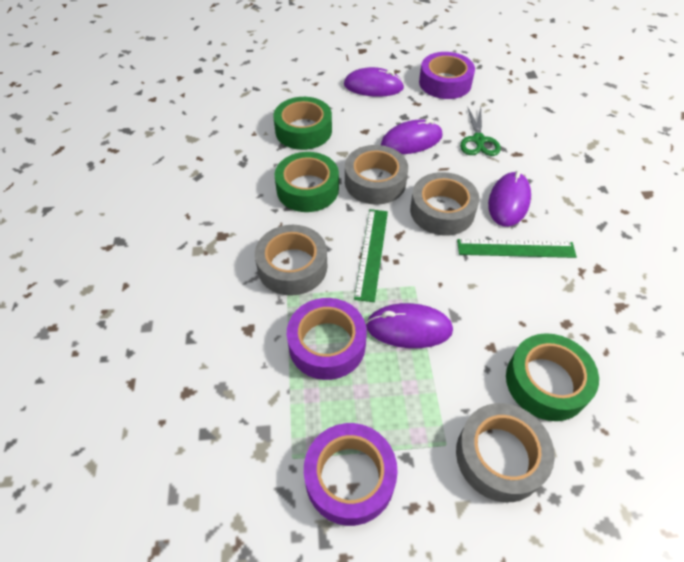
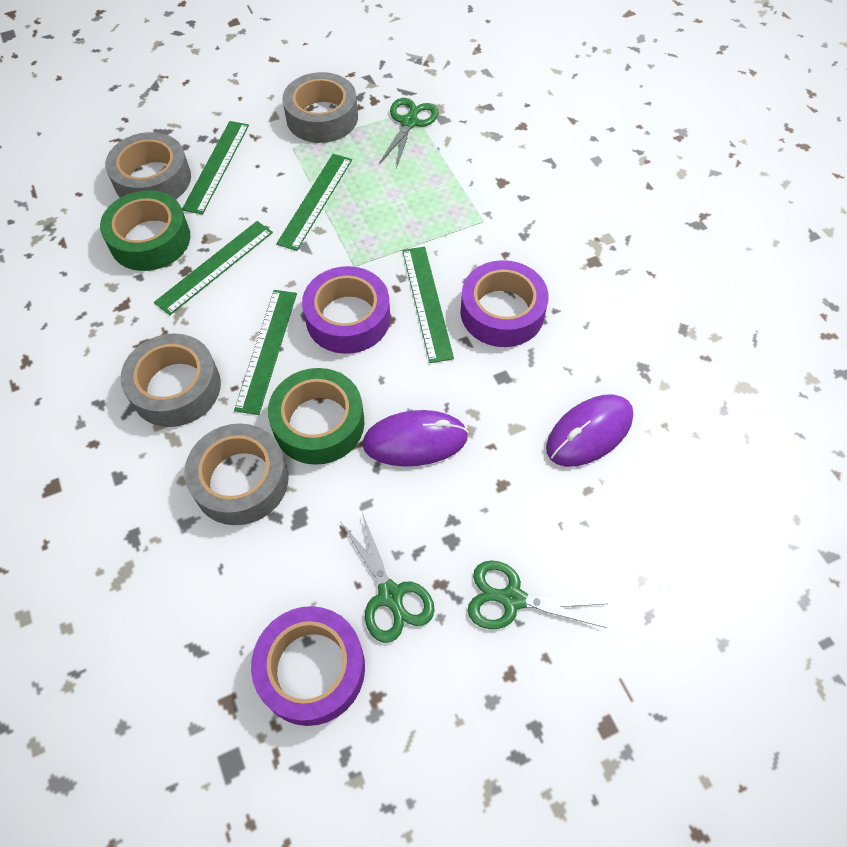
green ruler: [354,209,388,302] [457,239,577,258] = 2 -> [154,221,273,315] [182,121,249,215] [234,290,297,415] [276,154,352,251] [402,247,454,363] = 5
green scissors: [460,106,501,156] = 1 -> [341,513,435,643] [379,98,439,168] [468,560,607,629] = 3
green tape: [273,97,332,150] [275,152,339,212] [506,333,599,421] = 3 -> [100,190,190,271] [268,368,365,465] = 2
purple mouse: [344,67,404,97] [366,303,453,348] [381,119,443,154] [488,171,531,227] = 4 -> [362,410,468,466] [546,394,633,467] = 2

